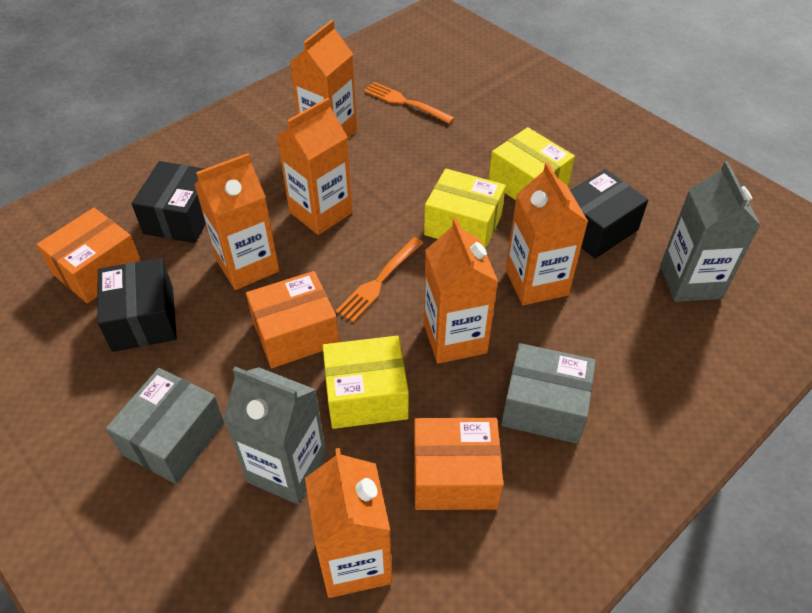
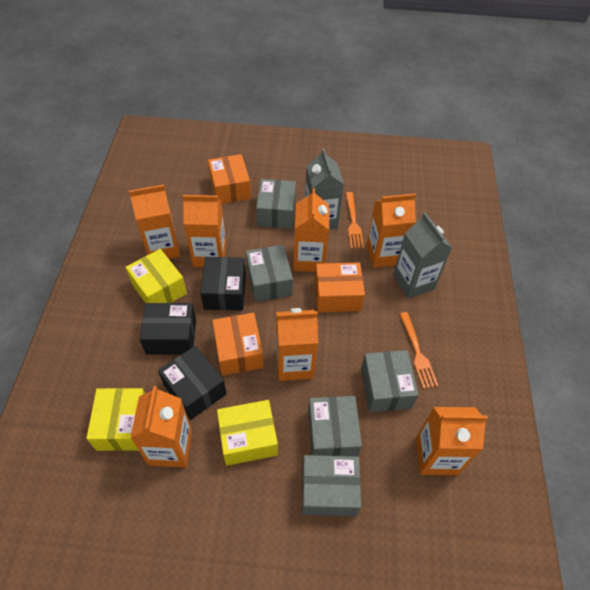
grey box: [106,368,224,484] [501,343,596,444] = 2 -> [246,245,293,302] [256,179,296,229] [302,455,361,516] [308,396,362,457] [361,350,419,412] = 5
orange carton: [194,153,280,290] [276,98,353,235] [290,20,357,139] [305,448,392,598] [424,218,498,364] [506,162,588,305] = 6 -> [129,185,180,259] [130,386,192,468] [182,195,226,267] [276,308,318,381] [293,188,329,272] [366,193,416,268] [416,407,488,475] = 7

